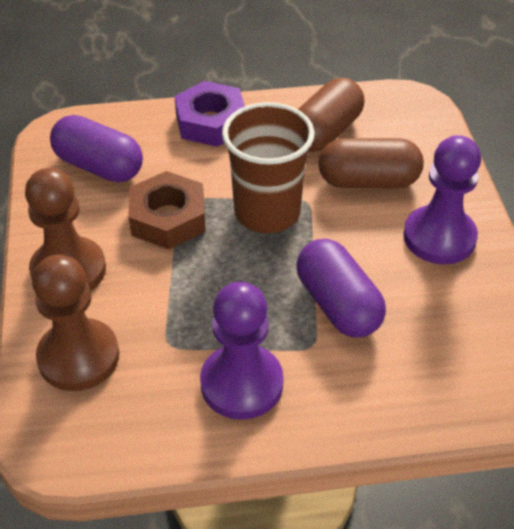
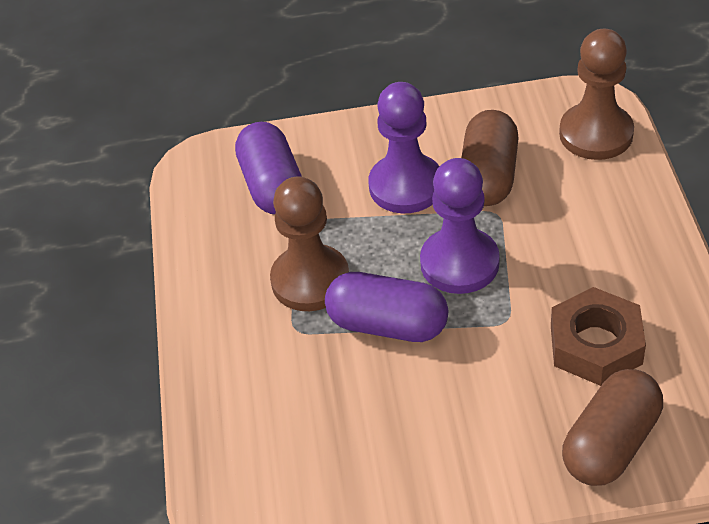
brown cup: [222,102,315,233] = 1 -> none = 0
purple nut: [174,81,245,147] = 1 -> none = 0

